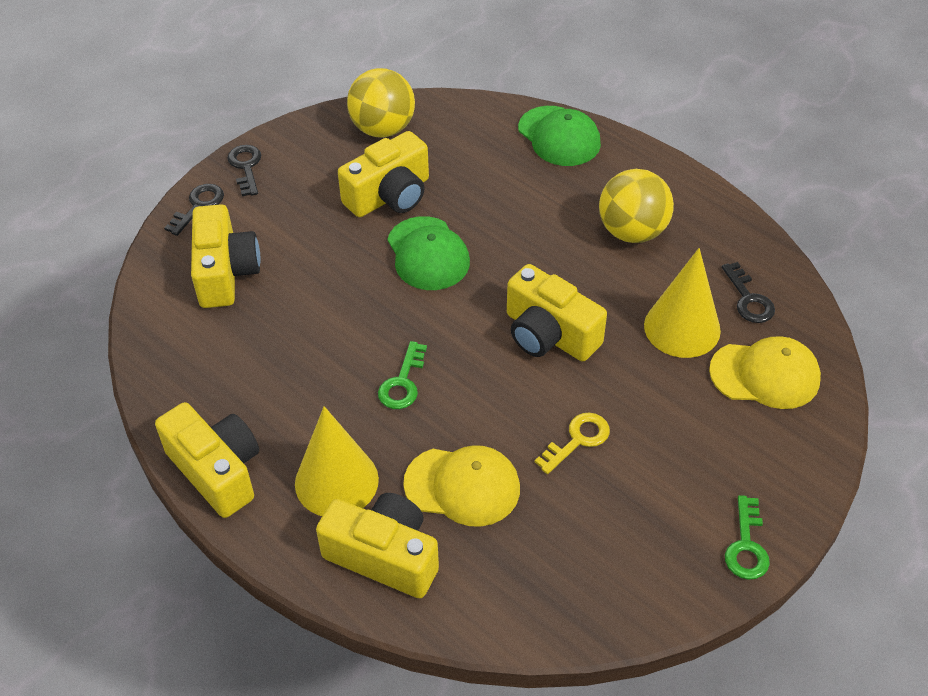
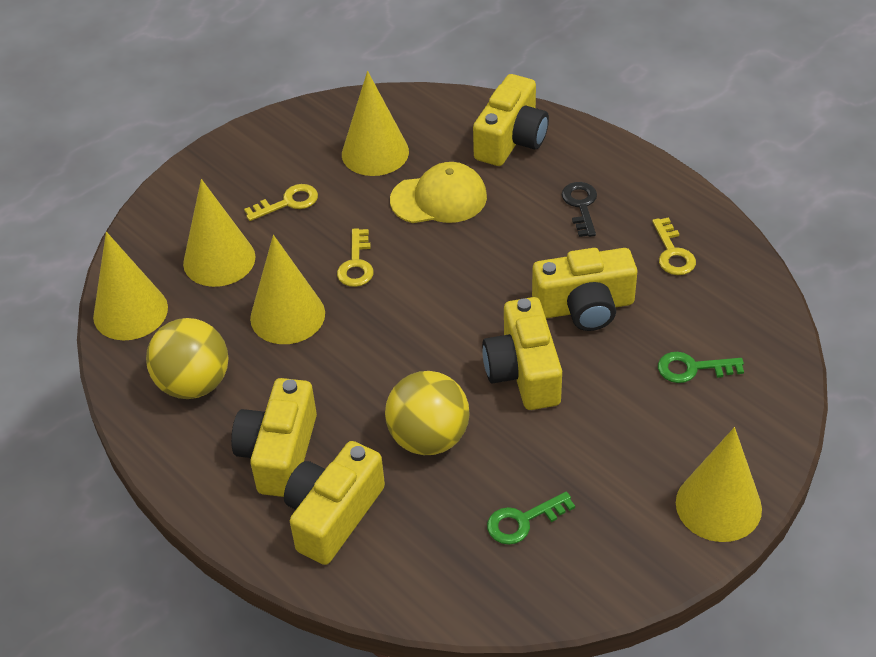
black key: [164,184,224,236] [227,145,261,196] [722,262,775,323] = 3 -> [562,182,597,237] = 1
green cap: [387,216,470,290] [518,106,601,166] = 2 -> none = 0
yellow cap: [403,445,520,527] [709,336,821,409] = 2 -> [390,162,487,223] = 1
yellow cone: [295,406,379,516] [644,248,721,358] = 2 -> [93,232,168,341] [183,179,255,287] [250,235,325,344] [342,71,409,176] [676,427,762,542] = 5
yellow key: [535,413,610,474] = 1 -> [244,184,318,221] [337,228,374,287] [652,217,696,275] = 3

